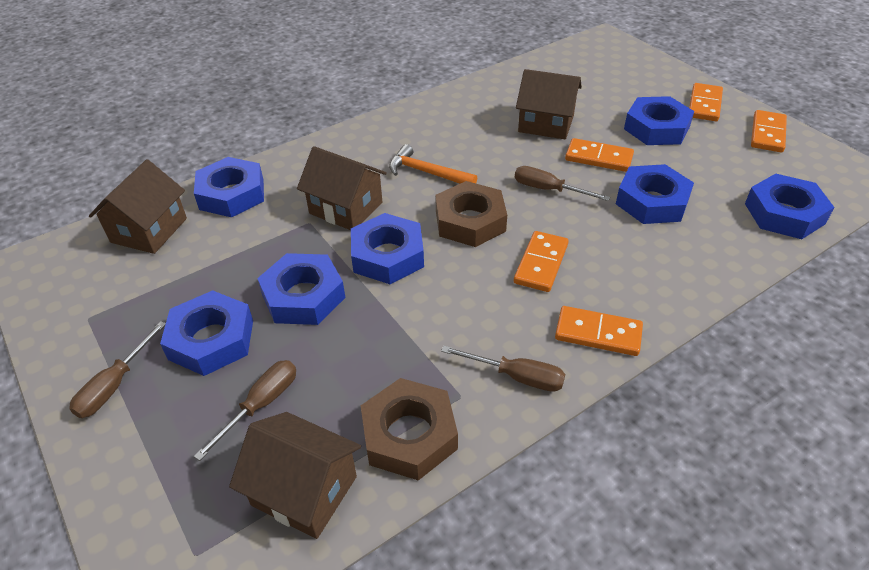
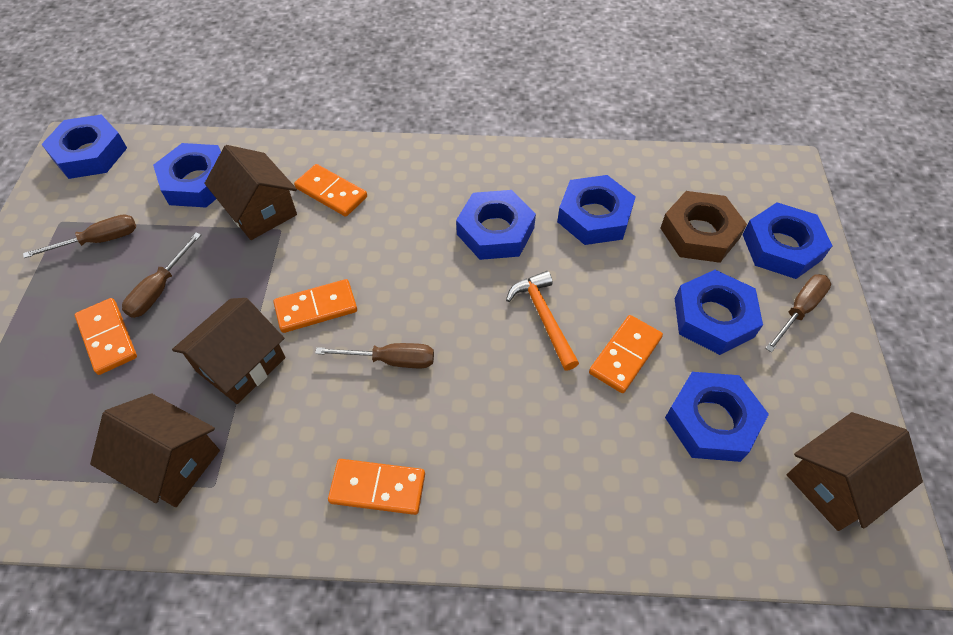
brown nut: [361,378,458,481] [435,181,507,247] = 2 -> [661,191,747,263] = 1

